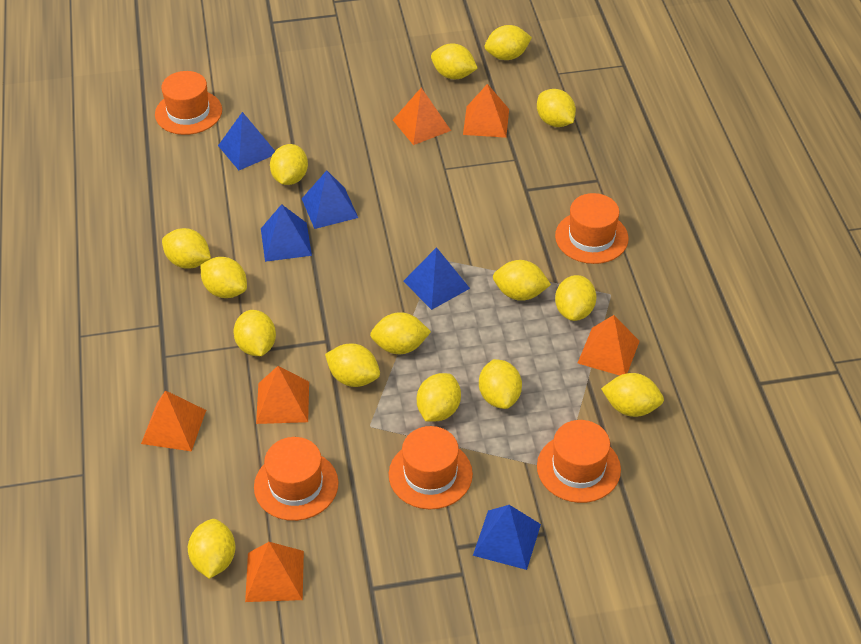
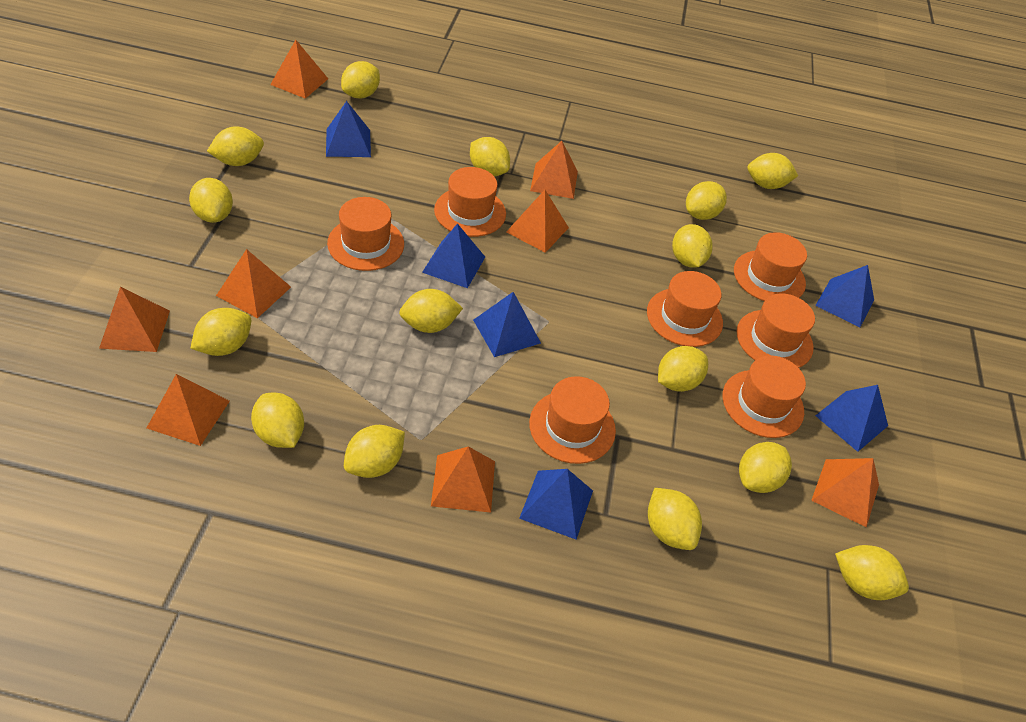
blue pyramid: [218,112,275,170] [261,204,312,262] [302,170,358,229] [403,247,470,310] [473,505,541,570] = 5 -> [326,101,371,157] [422,223,485,288] [473,292,541,357] [519,469,593,540] [815,265,874,328] [815,385,888,452] = 6
orange hat: [155,71,222,135] [254,437,339,521] [389,426,473,509] [537,420,621,503] [555,193,629,264] = 5 -> [327,197,404,271] [434,167,506,237] [529,376,616,464] [647,271,723,347] [722,355,806,438] [734,232,807,301] [737,293,815,368] = 7
orange pyramid: [141,390,206,451] [245,542,304,602] [256,366,309,424] [393,88,451,145] [463,84,509,138] [578,315,640,376] = 6 -> [99,287,170,352] [147,374,230,446] [216,249,291,318] [270,40,328,99] [431,446,495,512] [506,190,569,253] [530,141,578,199] [811,458,879,528] = 8

